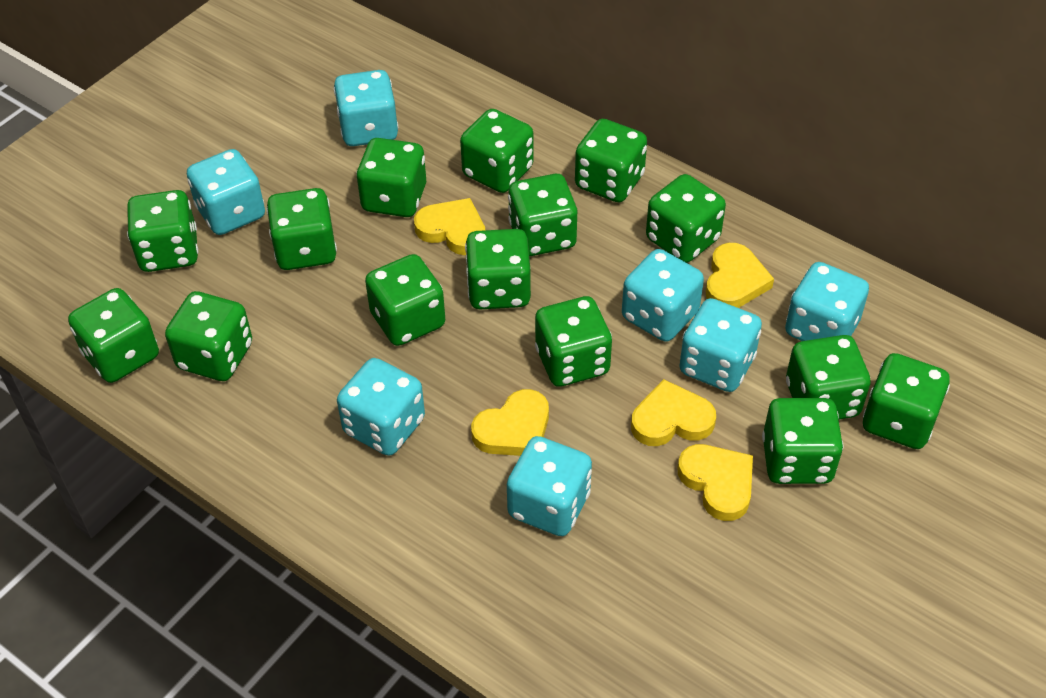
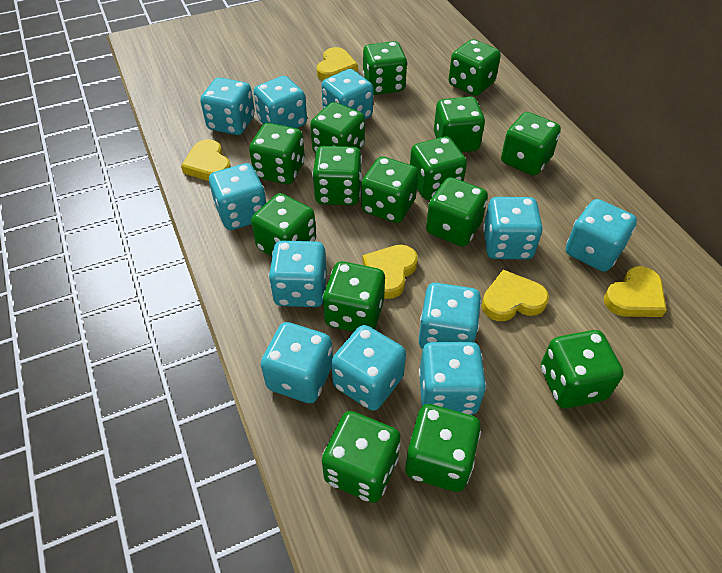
turquoise dice: [187,149,265,235] [334,70,398,146] [337,358,425,456] [507,436,592,536] [622,249,704,342] [679,298,762,392] [785,262,869,341] = 7 -> [200,77,255,135] [209,163,266,230] [253,76,307,128] [261,322,333,403] [268,241,327,307] [321,69,373,119] [331,325,406,411] [418,283,481,349] [419,342,486,415] [483,197,543,260] [566,199,637,272] = 11

